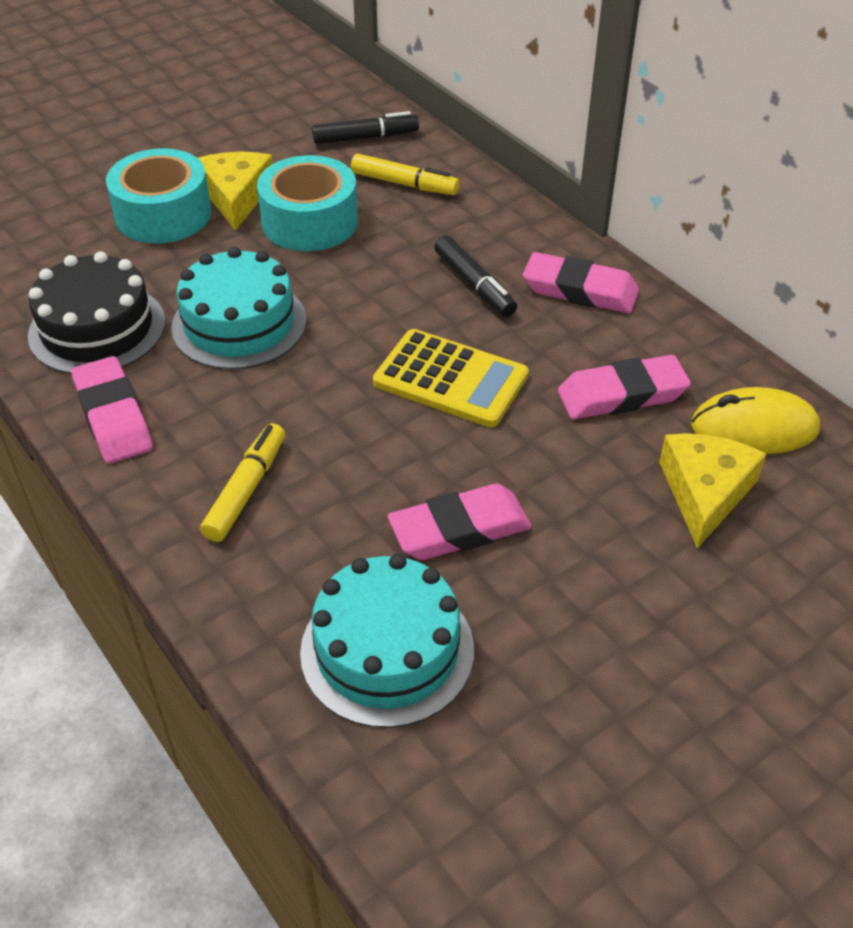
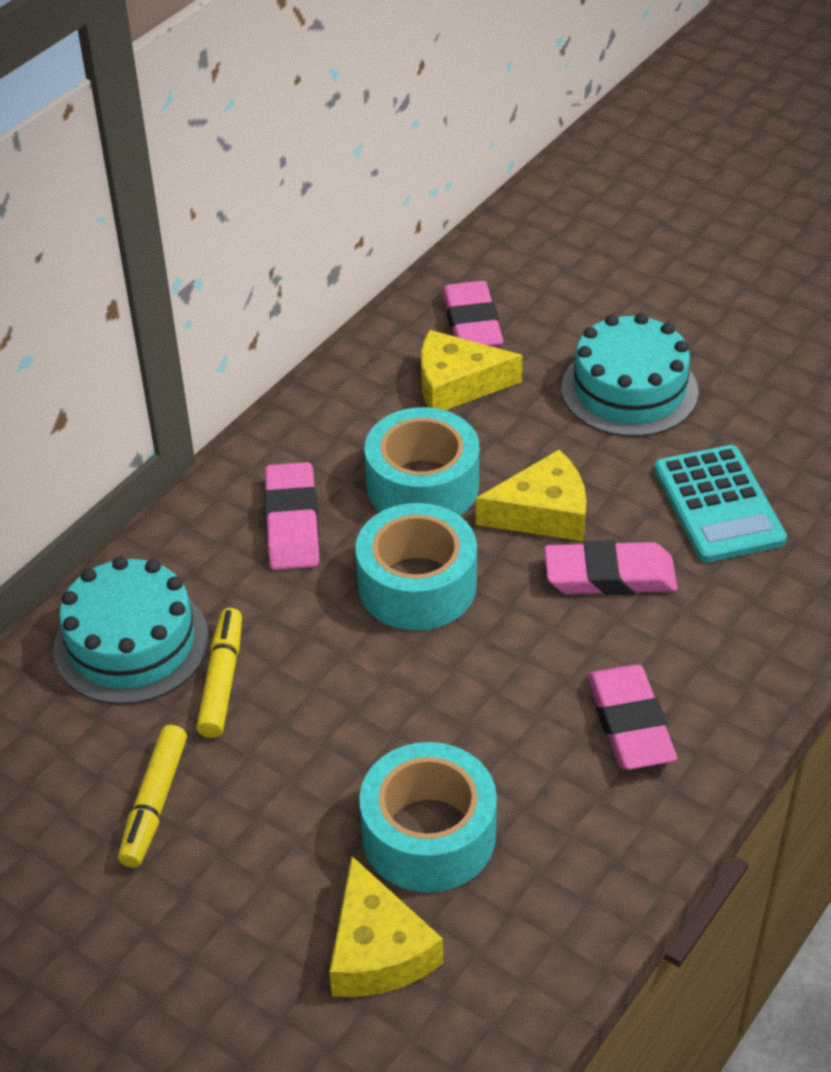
black cake: [28,251,165,374] = 1 -> none = 0
black marker: [312,111,419,144] [434,236,517,317] = 2 -> none = 0
turquoise calculator: none = 0 -> [654,445,787,563] = 1
turquoise tape: [106,148,212,244] [257,155,358,251] = 2 -> [355,503,477,631] [359,742,497,893] [365,407,479,516] = 3
yellow calculator: [373,329,529,427] = 1 -> none = 0
yellow cheese: [198,152,273,230] [659,433,766,549] = 2 -> [330,856,443,997] [421,330,523,410] [476,450,587,541] = 3
yellow mouse: [691,387,820,454] = 1 -> none = 0

